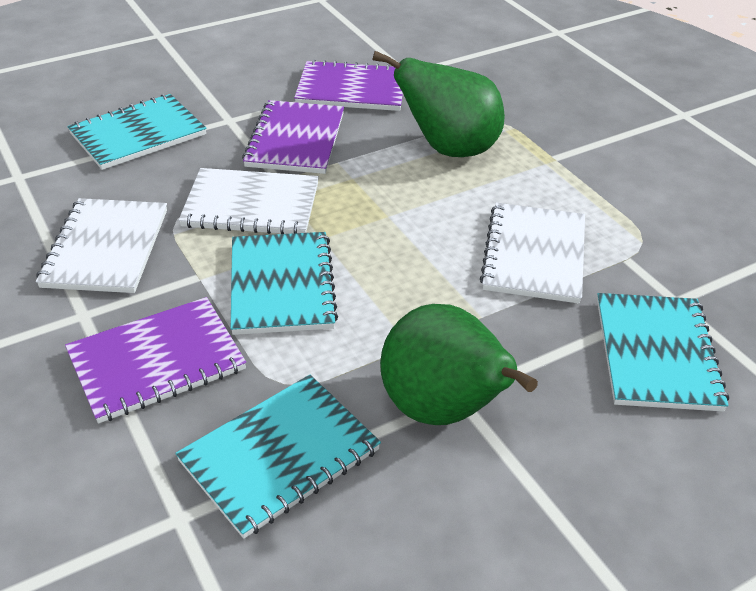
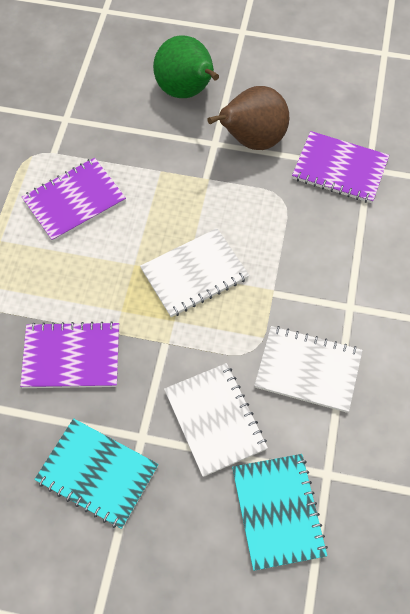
brown pear: none = 0 -> [207,86,289,150] = 1
green pear: [372,51,505,157] [380,304,538,425] = 2 -> [153,35,219,98] = 1
turquoise notebook: [67,94,207,170] [175,375,381,539] [231,232,338,335] [597,293,729,412] = 4 -> [34,418,159,529] [232,454,328,571] = 2

